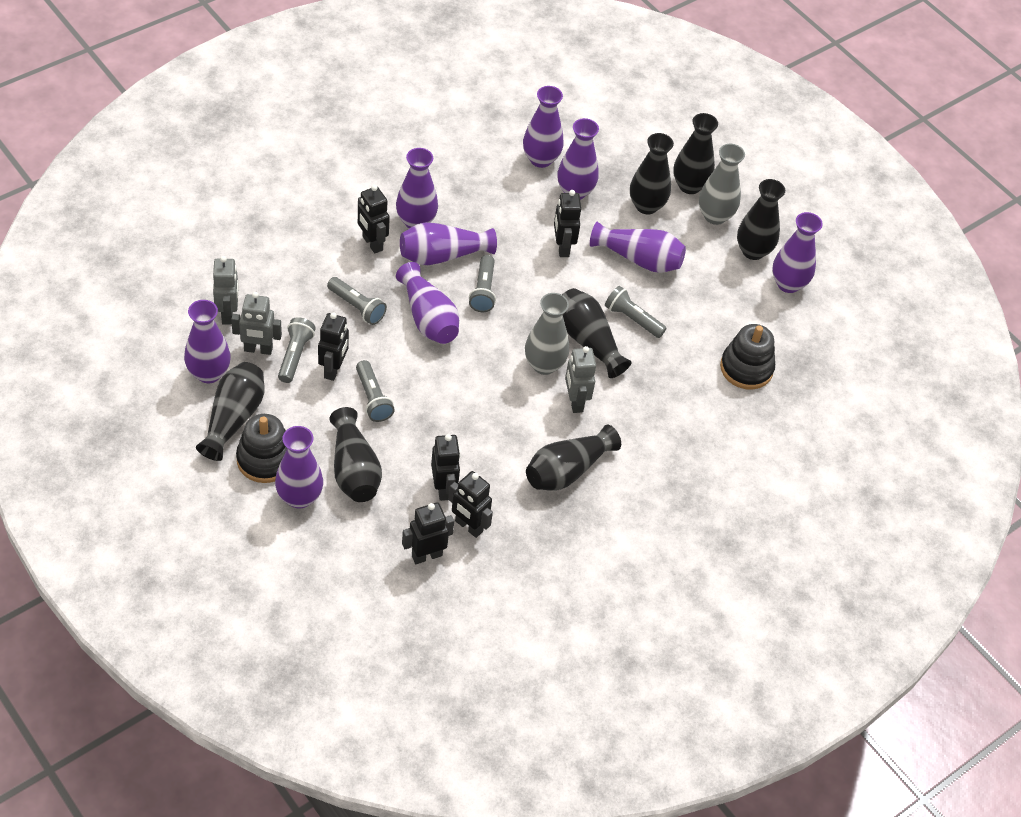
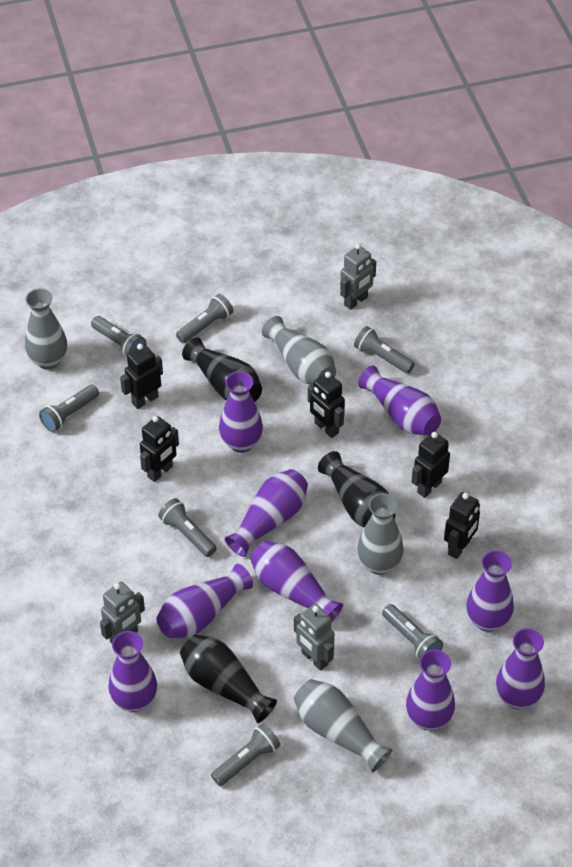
black robot: [318,312,349,381] [358,185,390,253] [402,502,454,564] [431,434,460,501] [448,471,493,538] [554,190,581,257] = 6 -> [120,344,163,409] [140,416,179,482] [308,372,345,438] [412,432,450,498] [444,492,480,559] = 5
black stacking toy: [236,414,287,483] [720,324,775,389] = 2 -> none = 0
black vase: [196,362,265,461] [329,407,382,502] [526,425,621,491] [562,288,631,378] [630,133,674,214] [673,113,718,194] [737,179,785,260] = 7 -> [180,634,277,723] [182,337,262,402] [318,451,395,528] = 3
grey flashlight: [278,317,316,383] [327,277,387,325] [356,360,395,422] [469,255,496,312] [605,286,667,338] = 5 -> [39,385,99,432] [91,316,147,357] [158,498,217,557] [176,294,233,343] [211,723,280,786] [354,326,415,374] [382,604,443,659] = 7
grey vase: [525,293,569,375] [699,144,745,225] = 2 -> [25,288,67,370] [262,316,336,385] [294,679,392,773] [357,493,404,575] = 4

